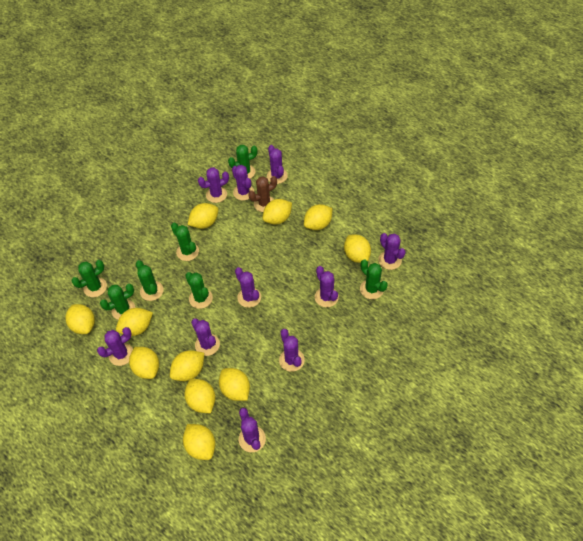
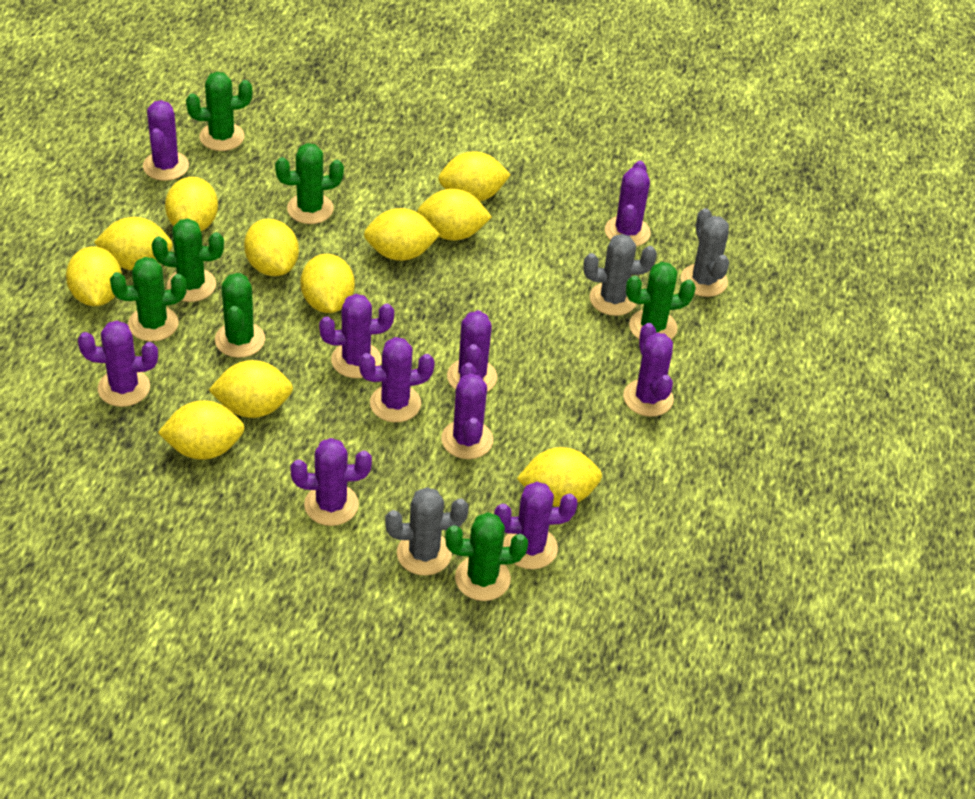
brown cactus: [248,176,277,212] = 1 -> none = 0
grey cactus: none = 0 -> [385,487,468,576] [583,234,657,316] [681,208,729,297] = 3

